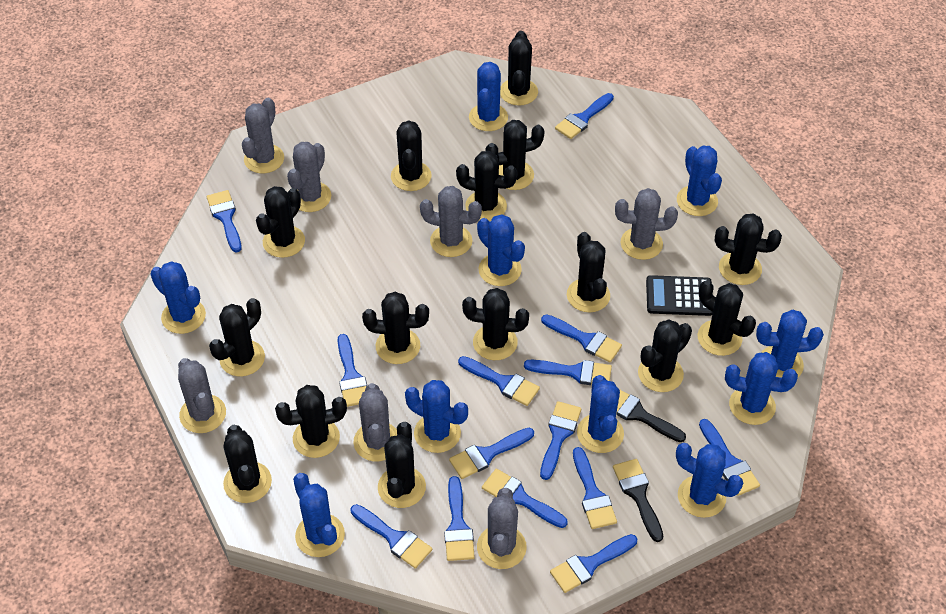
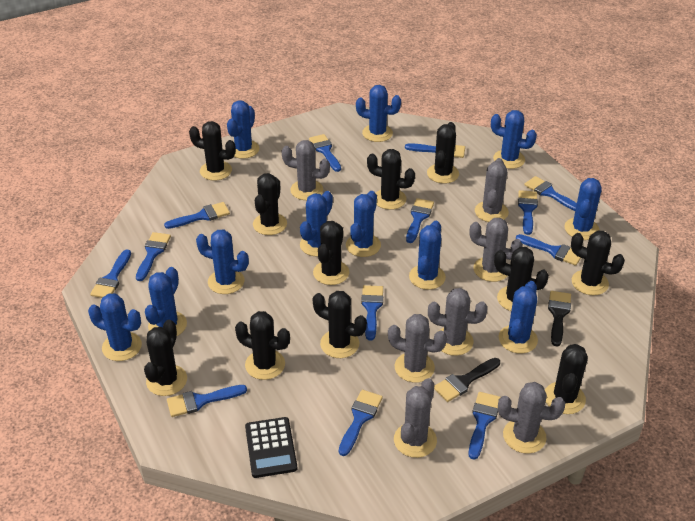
black cactus: [209,298,265,376] [223,425,272,503] [256,186,305,258] [275,385,347,458] [362,291,429,364] [378,422,426,508] [391,121,432,191] [456,151,517,221] [462,288,529,360] [485,120,545,190] [500,31,538,105] [567,232,610,312] [638,319,692,392] [698,280,756,356] [715,214,782,285] = 15 -> [144,320,187,396] [189,121,236,181] [235,311,290,380] [253,173,287,235] [312,291,367,358] [313,221,349,285] [367,149,415,210] [427,122,459,184] [494,247,549,311] [545,344,588,414] [571,231,625,295] = 11
blue brush: [207,190,242,253] [338,334,367,407] [351,504,432,569] [444,476,475,561] [449,428,534,479] [458,356,540,406] [482,468,568,528] [524,360,612,385] [540,401,581,480] [541,314,622,363] [550,534,637,593] [555,93,614,139] [573,447,617,529] [699,419,760,496] = 14 -> [90,249,131,298] [136,232,171,281] [164,202,230,229] [167,385,247,417] [309,134,341,172] [339,390,383,456] [361,285,383,340] [405,143,465,158] [406,198,434,243] [469,392,501,460] [516,234,581,266] [518,190,538,235] [524,176,577,211] = 13
blue cactus: [151,261,206,334] [293,473,345,557] [405,380,468,453] [469,62,508,131] [477,214,525,286] [577,375,624,453] [676,443,743,518] [677,146,722,216] [725,352,798,425] [756,310,824,378] = 10 -> [88,293,142,361] [145,267,187,336] [196,230,249,294] [227,101,259,159] [300,191,333,256] [346,191,381,257] [356,85,401,142] [409,221,446,290] [491,110,537,169] [498,281,538,354] [564,178,602,240] = 11

